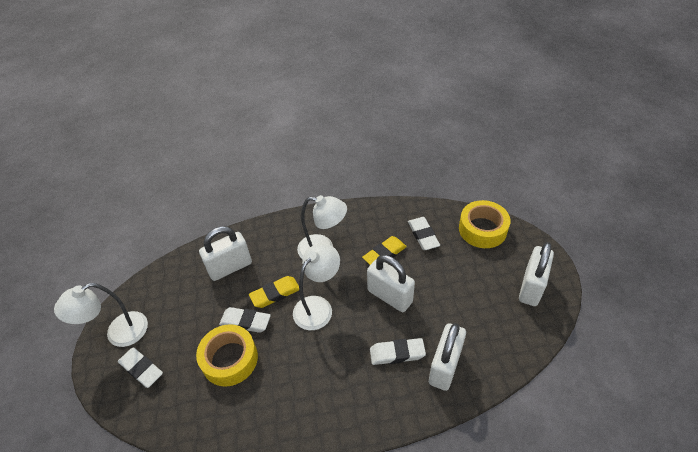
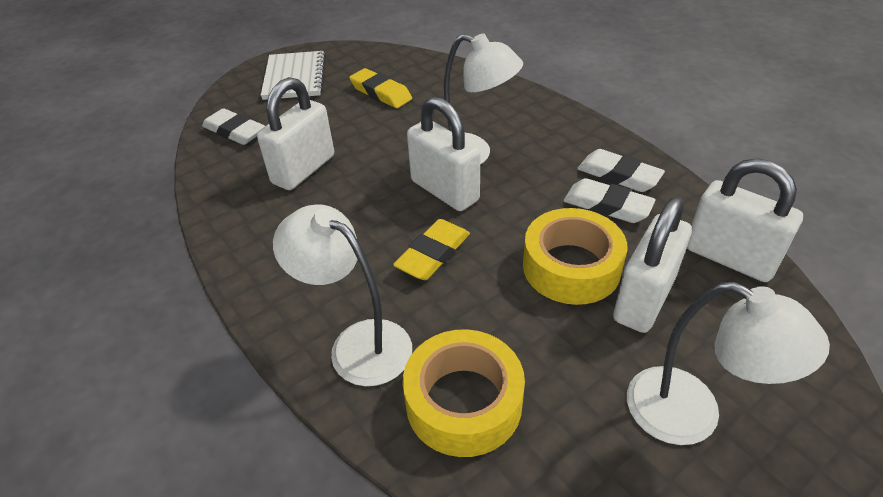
white eraser: [118,348,163,388] [219,307,271,333] [370,338,426,365] [408,217,440,250] = 4 -> [202,108,265,145] [564,178,656,223] [577,149,665,192] = 3
white notebook: none = 0 -> [260,51,326,100] = 1

